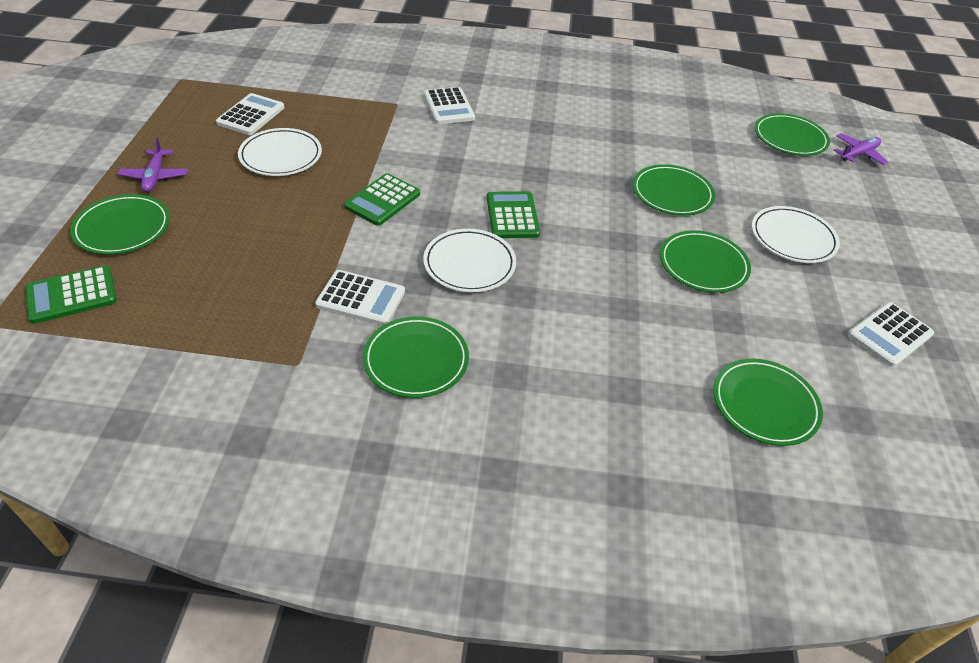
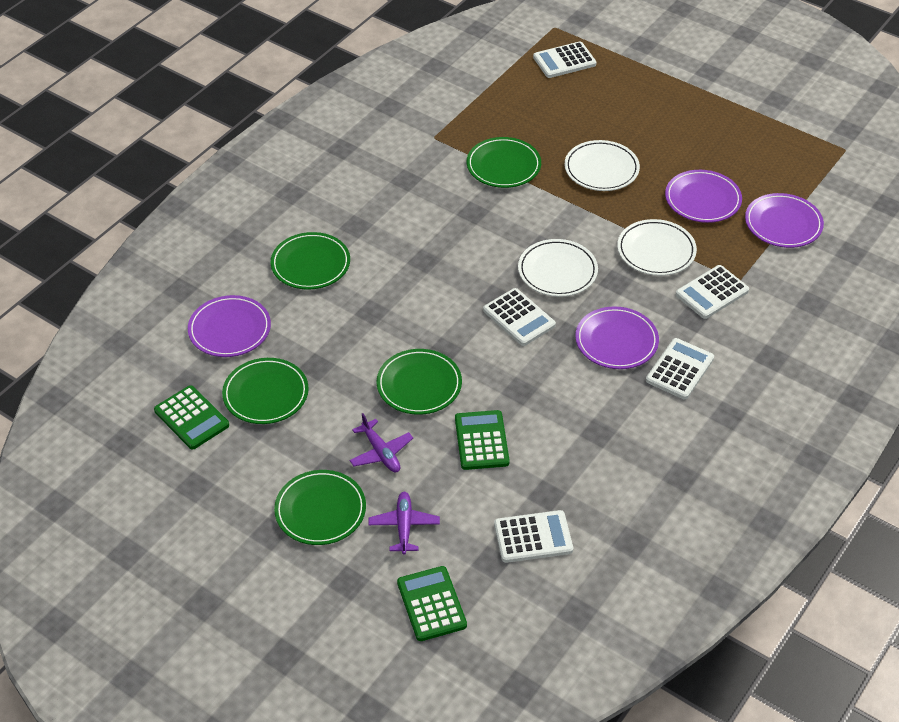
green plate: [70,194,170,255] [363,316,469,398] [633,164,715,216] [660,230,751,293] [714,359,823,446] [755,113,830,156] = 6 -> [222,358,309,424] [271,232,350,290] [274,470,366,545] [377,349,462,415] [467,137,541,188] = 5
purple plate: none = 0 -> [188,295,271,357] [575,306,659,369] [665,170,742,223] [745,193,824,248] = 4
white calculator: [216,93,284,135] [315,270,405,325] [424,87,475,124] [848,302,934,367] = 4 -> [483,288,556,346] [494,510,573,563] [533,42,596,78] [646,338,714,399] [676,265,749,319] = 5

